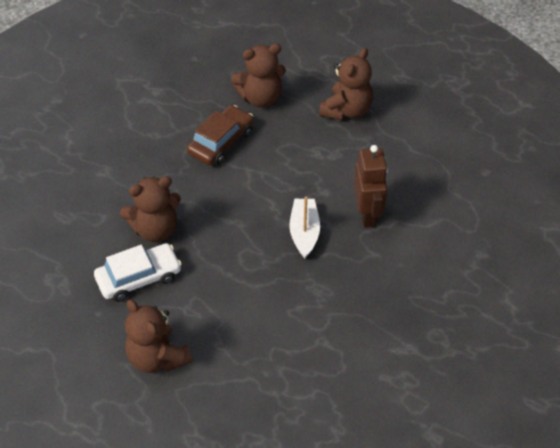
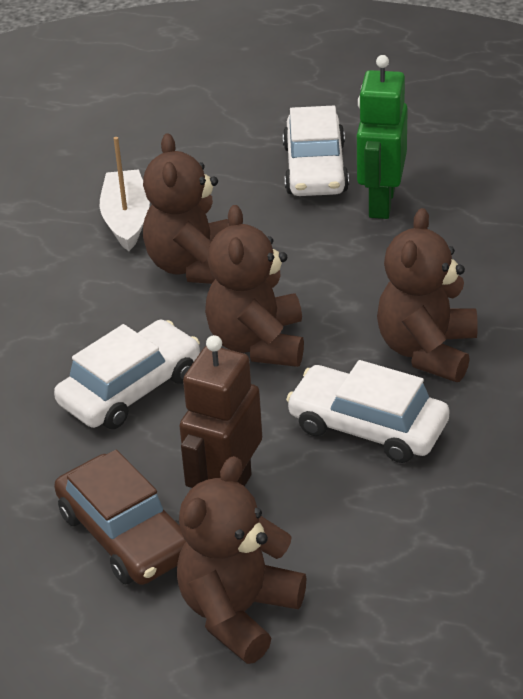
green robot: none = 0 -> [357,55,408,219] = 1
white car: [94,243,182,302] = 1 -> [54,320,200,429] [283,106,349,196] [286,360,450,463] = 3

